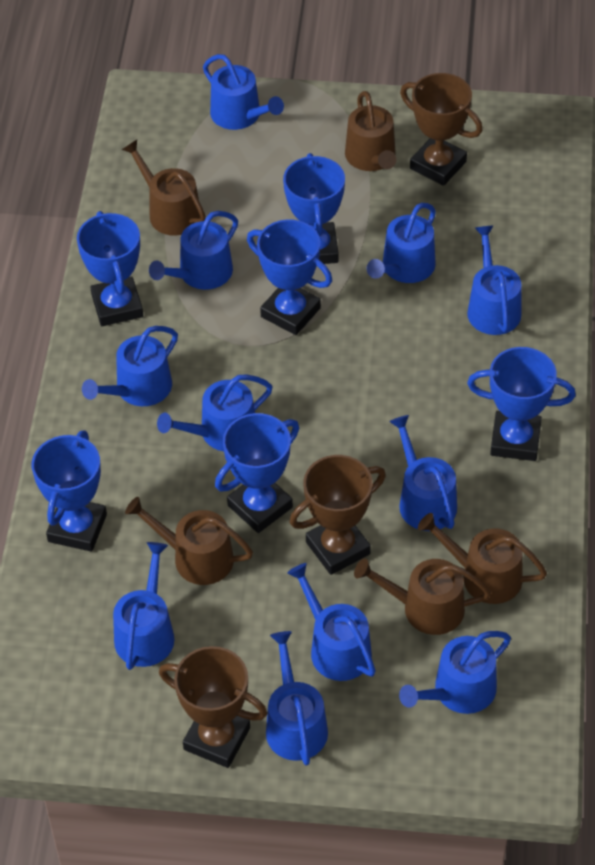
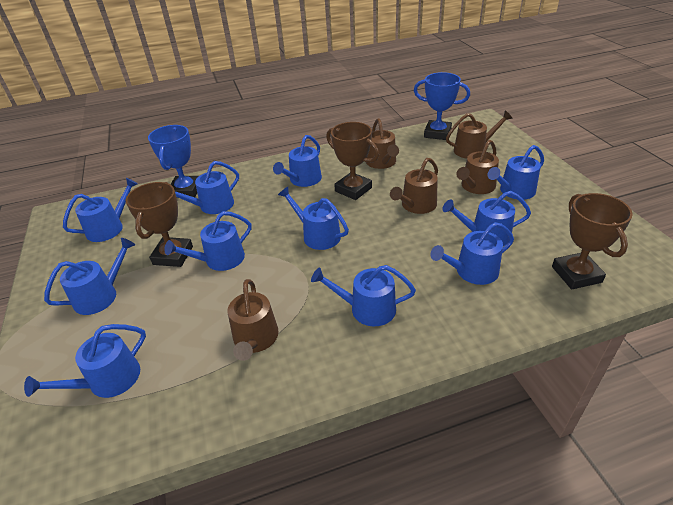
blue trophy: [32,430,107,552] [77,211,143,326] [215,413,299,533] [247,219,332,335] [283,153,345,264] [467,347,576,461] = 6 -> [148,125,199,198] [414,72,470,140] = 2

